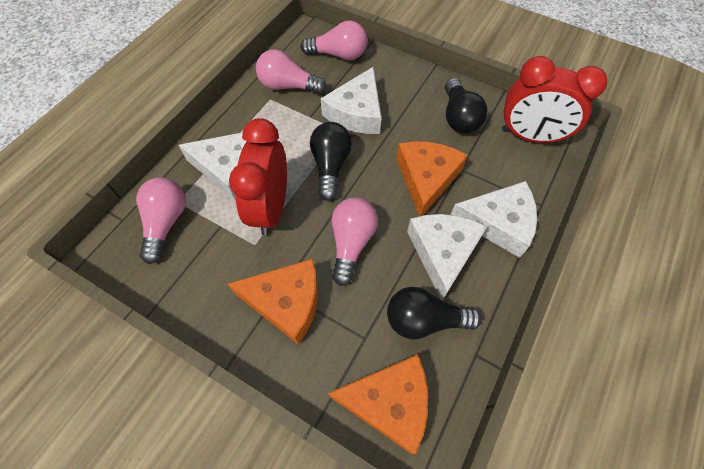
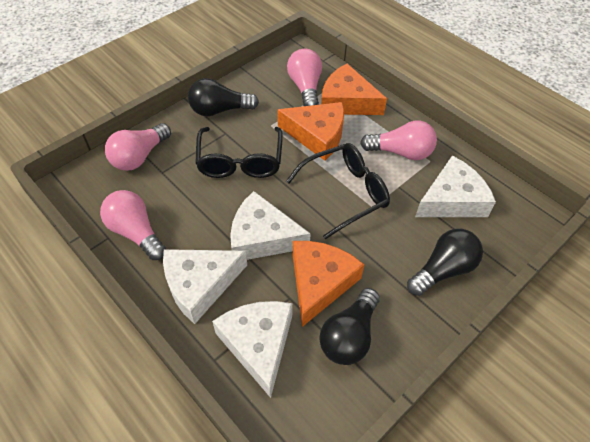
black glasses: none = 0 -> [195,127,283,178] [286,143,390,239] = 2
red clock: [229,118,287,235] [502,56,607,144] = 2 -> none = 0

